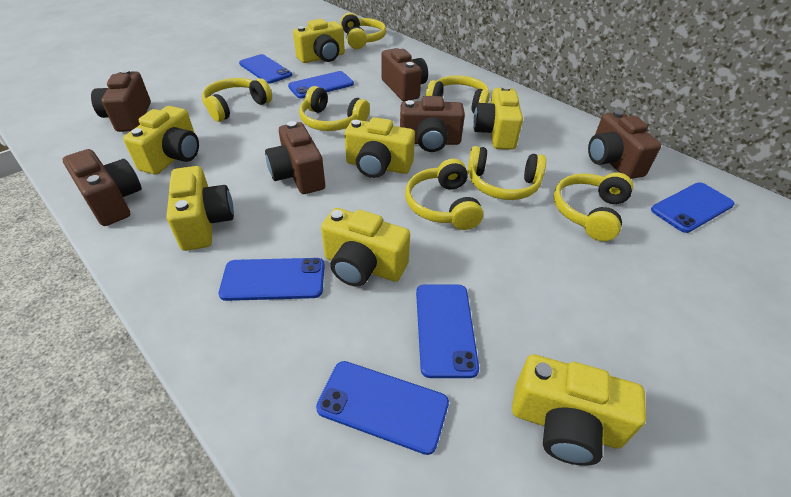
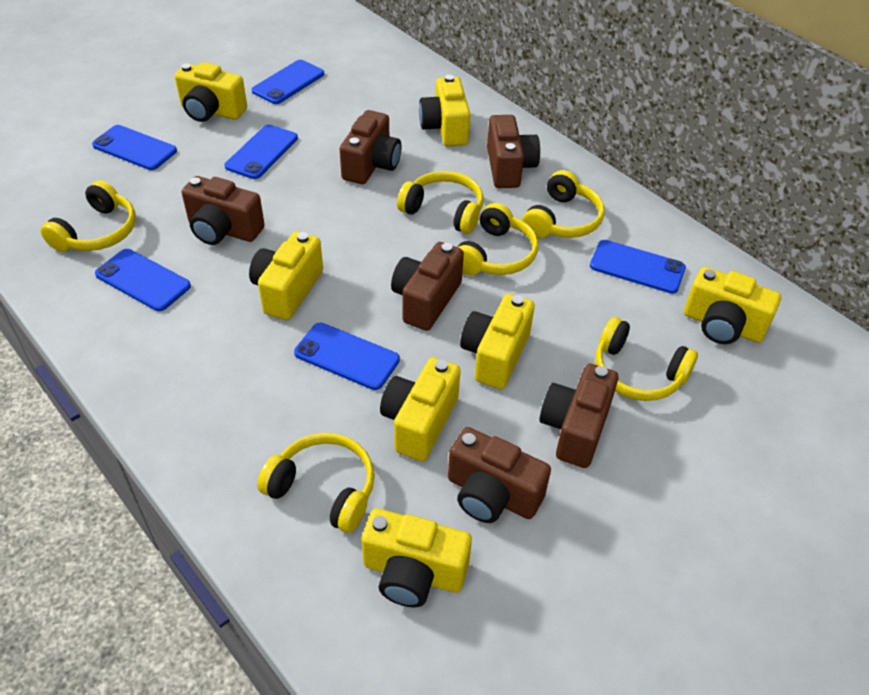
yellow headphones: [202,78,272,122] [299,86,370,131] [341,13,386,49] [405,159,483,230] [426,76,490,113] [467,146,546,200] [554,172,633,241] = 7 -> [41,180,136,252] [257,433,375,533] [397,171,484,234] [457,203,538,275] [522,170,605,238] [595,317,698,401] = 6

